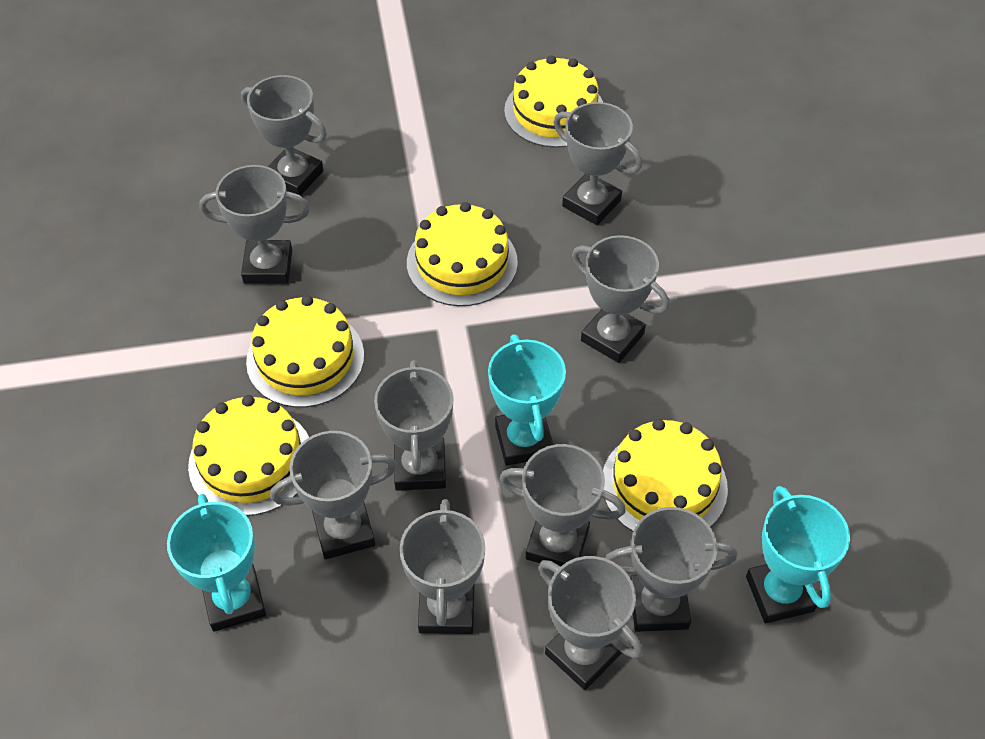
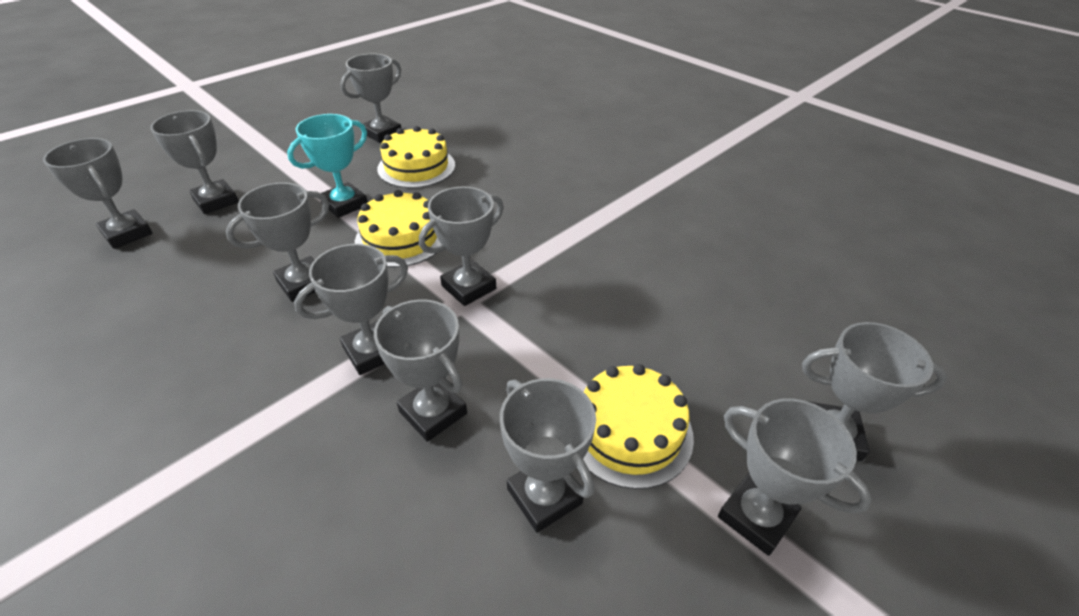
turquoise trophy: [167,494,266,632] [488,334,566,466] [746,486,850,623] = 3 -> [287,114,368,218] = 1
yellow cake: [188,395,309,516] [246,295,364,408] [407,202,518,306] [504,55,603,148] [603,419,728,532] = 5 -> [355,190,441,267] [377,126,455,188] [583,364,694,489] = 3

